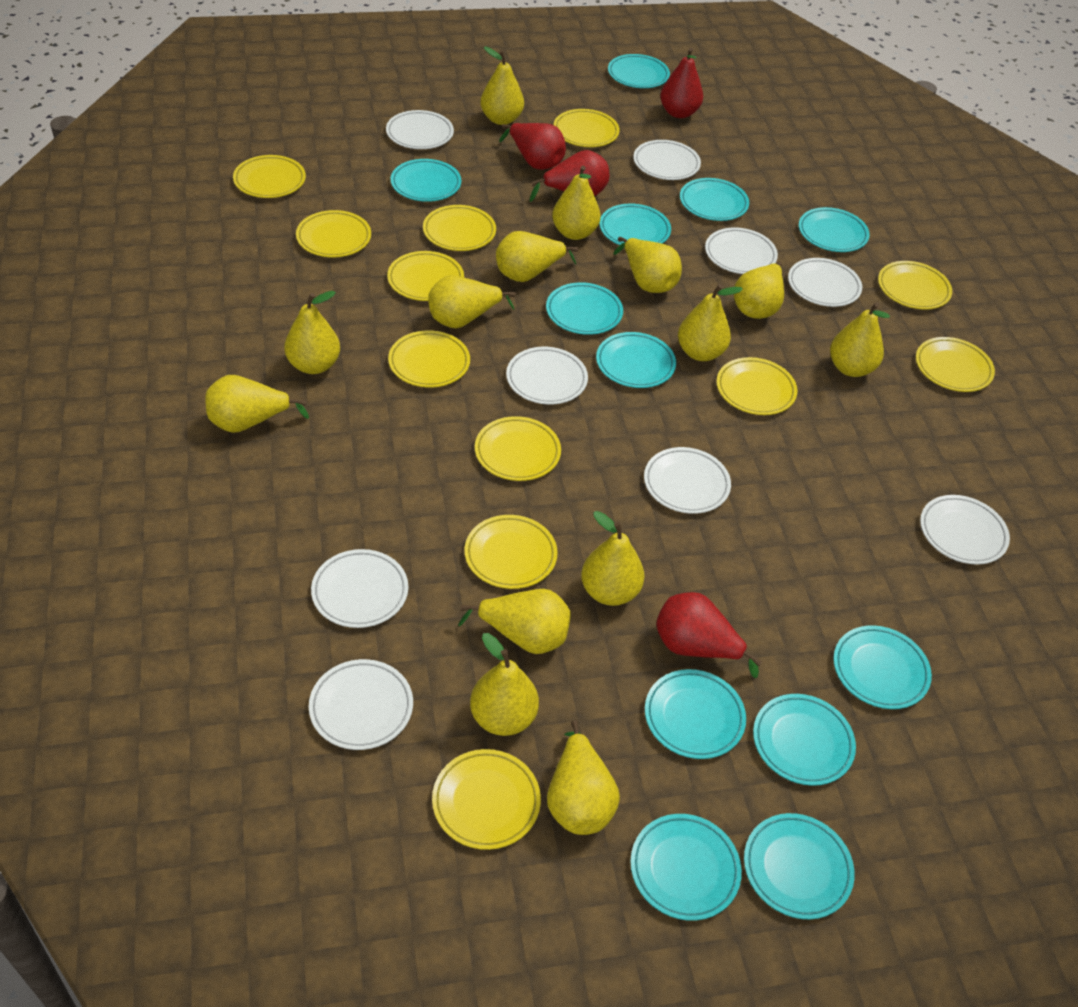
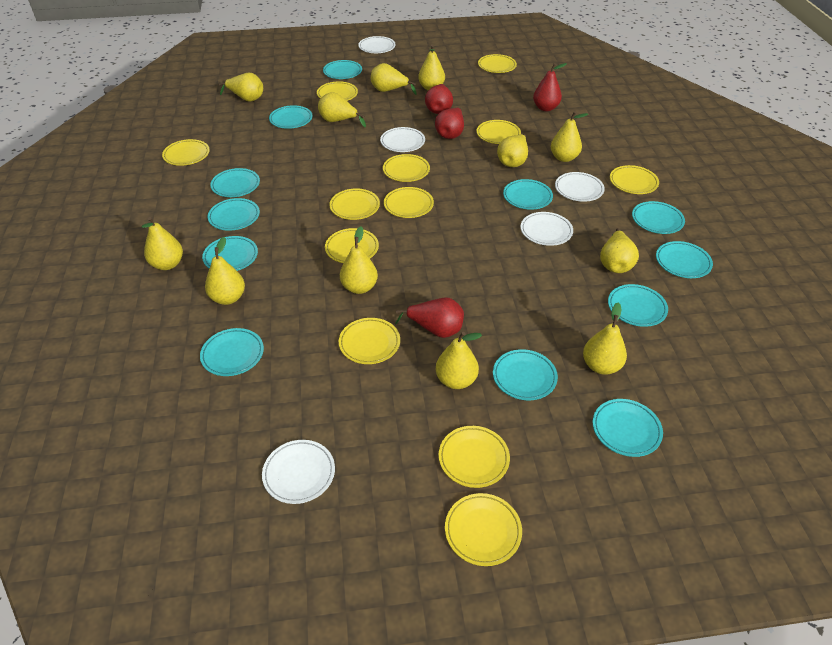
white plate: [309,659,413,750] [311,549,408,628] [386,110,454,149] [506,347,588,404] [633,140,701,180] [644,447,731,514] [705,228,778,274] [788,258,862,307] [920,495,1010,565] = 9 -> [262,440,335,504] [358,36,396,53] [380,127,425,152] [520,212,573,246] [555,172,605,202] = 5
yellow pear: [205,375,309,433] [284,291,340,374] [428,275,516,328] [458,589,571,654] [470,633,539,736] [480,46,524,125] [496,231,578,282] [547,720,620,835] [552,166,601,240] [581,511,645,606] [613,237,682,293] [678,284,743,361] [734,262,784,319] [830,302,890,377] = 14 -> [141,217,183,270] [205,237,245,305] [219,73,263,102] [318,92,366,127] [340,227,378,294] [371,63,417,95] [418,45,445,90] [436,332,482,389] [497,134,528,167] [551,111,588,162] [583,303,627,375] [600,228,639,273] = 12

